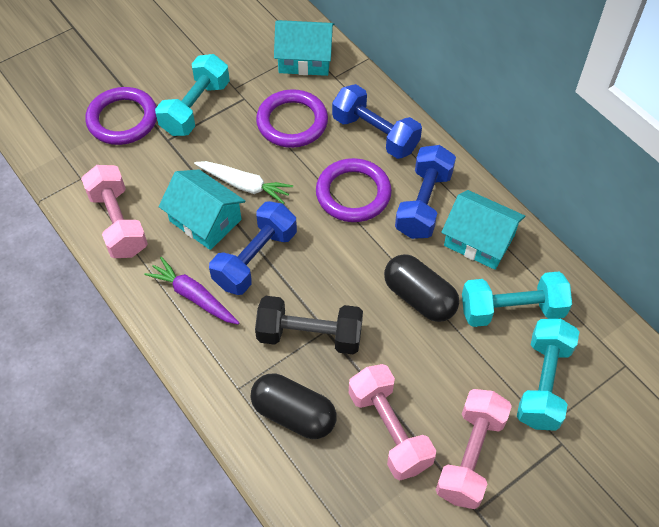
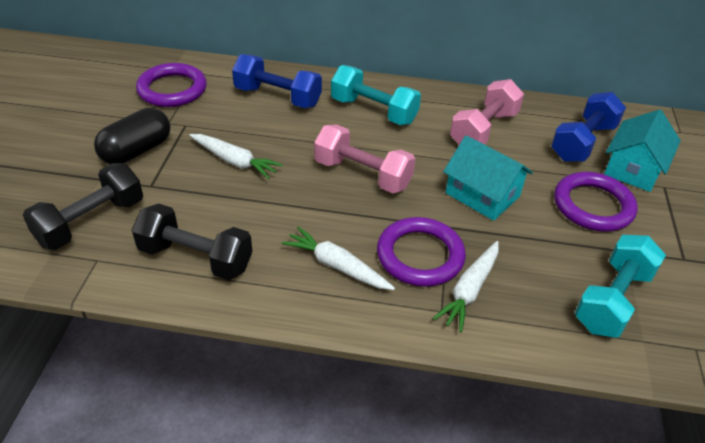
black capsule: [251,374,337,439] [384,254,459,322] = 2 -> [94,108,171,164] = 1
black dumbbell: [255,296,363,354] = 1 -> [23,163,143,250] [132,204,252,280] = 2
blue dumbbell: [209,201,297,295] [332,84,422,159] [395,145,456,239] = 3 -> [232,54,322,108] [551,92,626,162] = 2
pink dumbbell: [81,165,148,258] [349,364,436,480] [436,389,512,509] = 3 -> [314,124,415,193] [450,79,524,145] = 2
purple carrot: [144,257,239,324] = 1 -> none = 0
turquoise dumbbell: [155,54,230,136] [462,271,572,327] [517,319,579,431] = 3 -> [331,65,421,125] [575,235,666,338] = 2
turquoise house: [159,169,245,250] [274,20,334,76] [441,190,525,270] = 3 -> [443,135,533,221] [604,109,681,192] = 2
white carrot: [194,161,293,204] = 1 -> [189,134,283,179] [282,227,395,290] [433,241,499,332] = 3

